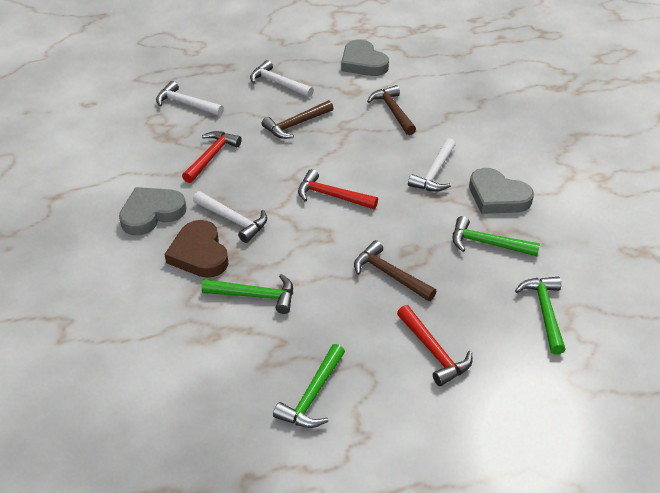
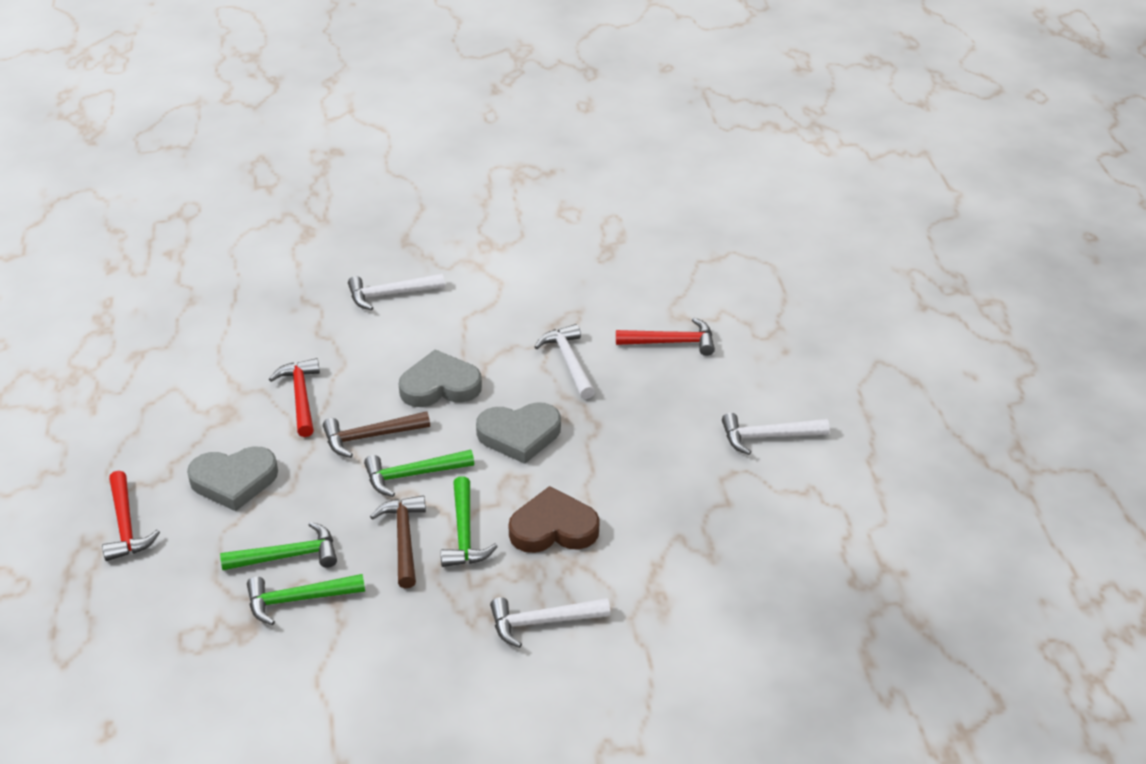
brown hammer: [261,100,333,139] [354,240,437,301] [367,85,416,135] = 3 -> [323,411,430,458] [370,495,426,588] = 2

